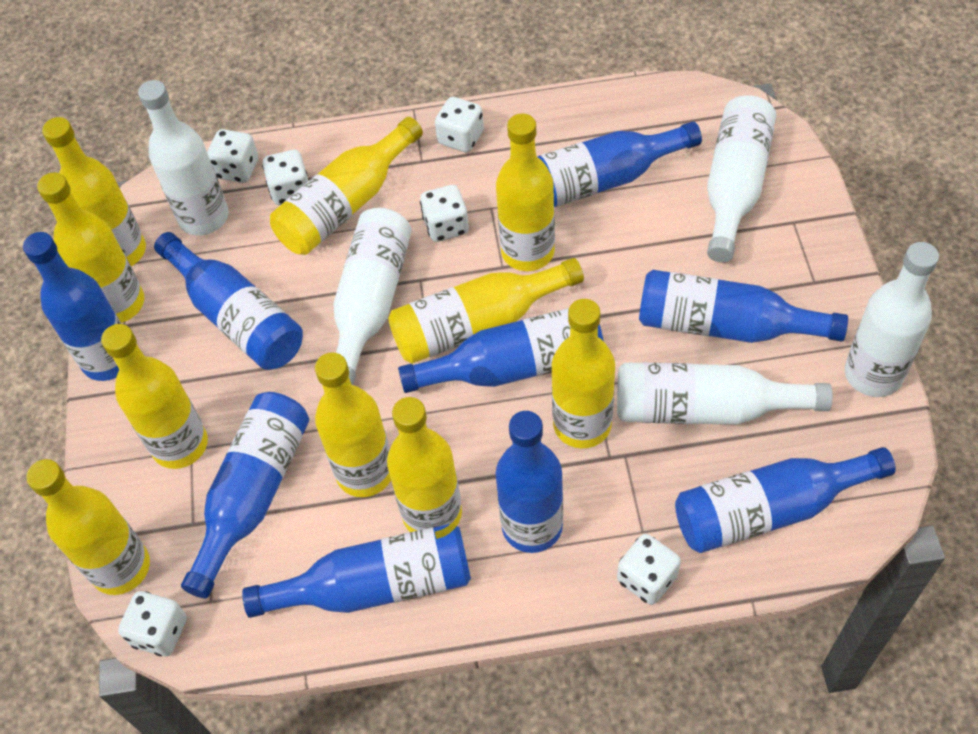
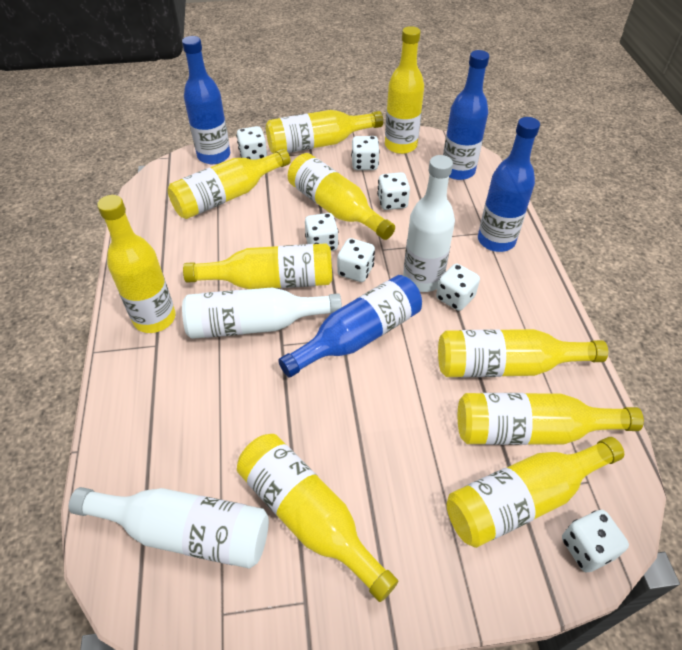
blue bottle: [23,232,122,381] [154,232,303,370] [181,392,309,598] [242,523,471,618] [398,308,603,393] [495,411,563,553] [538,121,702,207] [639,270,848,343] [675,447,896,553] = 9 -> [182,36,230,164] [278,275,422,378] [443,50,489,180] [478,117,540,252] = 4
white bottle: [138,80,229,236] [334,208,412,385] [617,362,833,425] [707,95,776,263] [845,242,939,397] = 5 -> [69,487,269,569] [182,288,342,339] [403,155,455,292] = 3
white dice: [118,591,187,656] [207,129,258,183] [262,149,308,205] [420,185,469,242] [435,97,484,152] [617,534,681,605] = 6 -> [236,126,267,160] [305,213,339,251] [337,238,375,282] [351,136,380,170] [377,172,410,210] [436,263,480,311] [562,510,629,573] = 7

